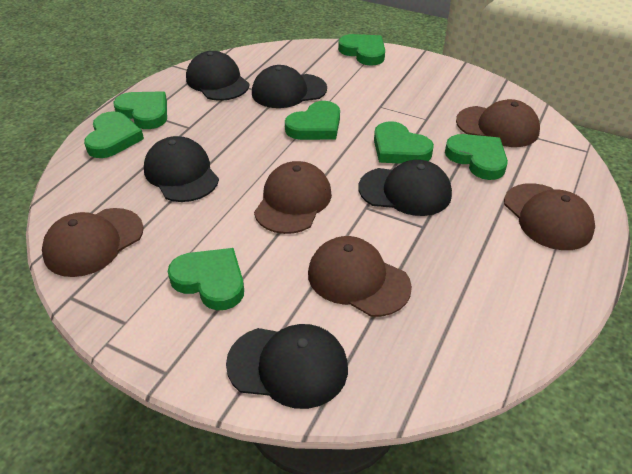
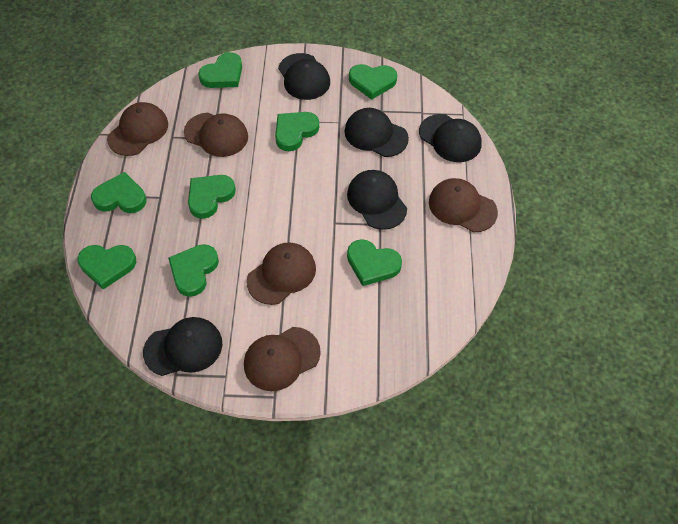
green heart: [84,111,144,158] [113,91,167,129] [168,248,244,310] [285,101,340,140] [338,34,385,66] [374,121,434,164] [445,134,508,180] = 7 -> [77,245,136,289] [91,172,146,213] [168,244,219,297] [188,175,236,219] [198,52,242,88] [275,112,319,151] [347,239,402,286] [349,64,397,100] = 8

